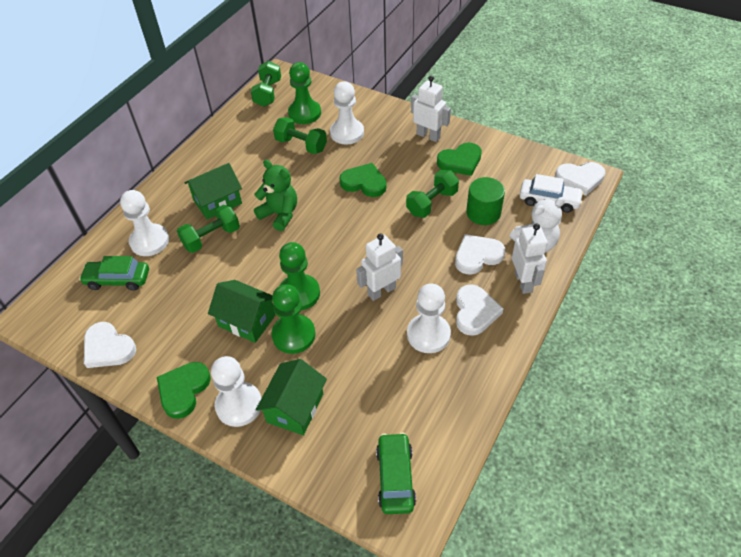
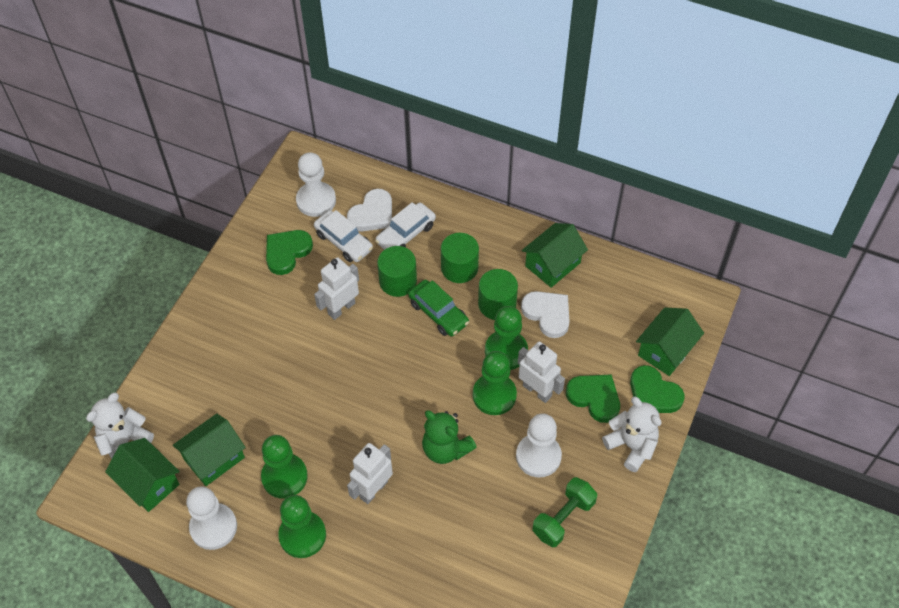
green car: [79,256,149,291] [376,433,416,514] = 2 -> [408,280,469,336] = 1
green cylinder: [466,177,505,225] = 1 -> [377,246,417,297] [441,233,479,283] [478,269,518,320] = 3
green dumbbell: [177,205,240,253] [251,61,281,107] [273,117,327,154] [406,170,459,218] = 4 -> [532,477,597,547] = 1
green house: [185,163,242,220] [208,280,275,343] [256,359,327,435] = 3 -> [105,438,180,512] [173,414,246,486] [522,223,588,288] [636,307,704,376] = 4
green pawn: [272,284,316,354] [279,242,320,310] [288,62,321,124] = 3 -> [261,435,308,498] [278,495,326,558] [473,351,517,415] [485,306,528,370] = 4
white car: [520,174,584,213] = 1 -> [314,210,373,262] [375,202,436,250] = 2
white heart: [84,322,136,368] [455,234,505,275] [456,284,504,336] [555,162,605,196] = 4 -> [347,189,392,231] [521,291,570,338] = 2
white pawn: [120,190,169,256] [211,356,261,427] [330,81,364,144] [407,284,451,353] = 4 -> [186,486,237,550] [296,152,336,217] [516,413,562,478] = 3
white teddy bear: [510,197,565,252] = 1 -> [86,393,154,459] [602,396,662,472] = 2

